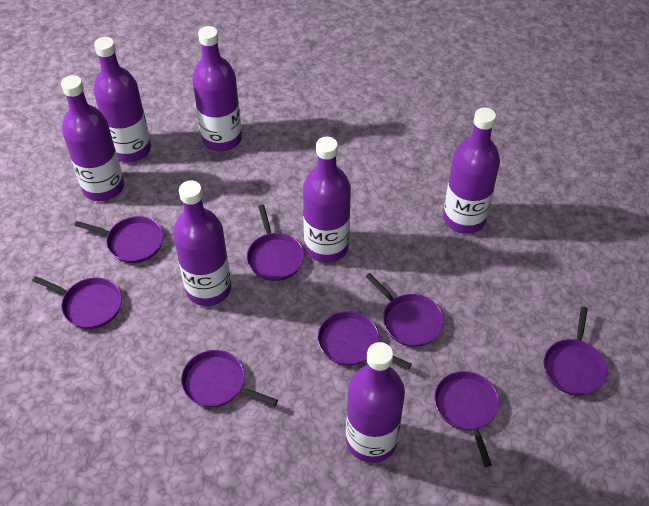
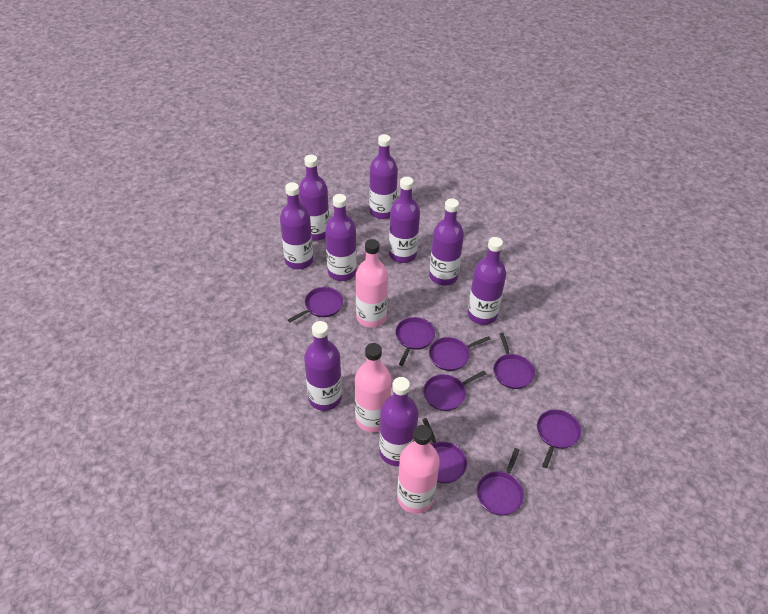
pink bottle: none = 0 -> [355,343,391,432] [356,239,388,328] [397,425,440,514] = 3
purple bottle: [61,75,124,201] [93,37,151,162] [173,180,231,306] [192,26,242,152] [303,137,351,263] [346,342,405,463] [443,107,500,234] = 7 -> [280,182,313,269] [299,155,329,241] [304,321,342,411] [325,194,357,281] [369,134,398,219] [379,377,418,466] [389,177,420,263] [429,198,464,286] [467,237,506,325] = 9

